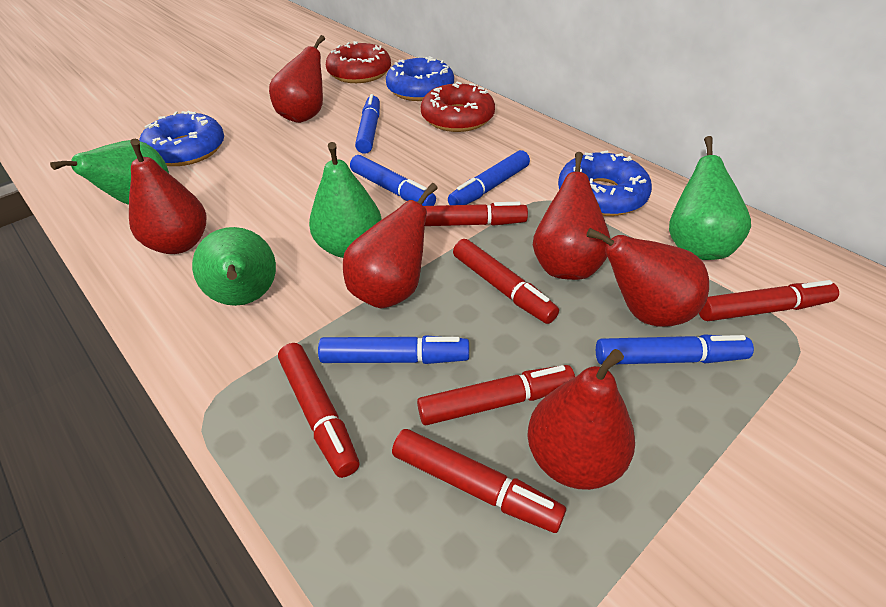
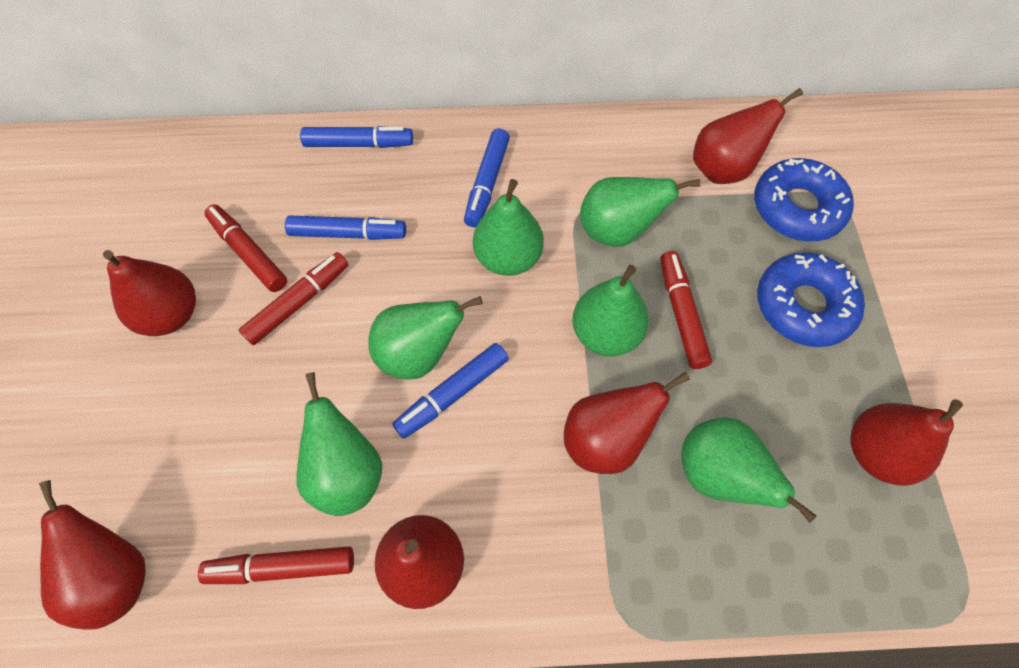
blue donut: [139,111,224,166] [386,56,454,101] [558,151,652,216] = 3 -> [754,158,854,242] [757,252,865,347] = 2
blue marker: [318,335,469,364] [350,155,436,206] [355,94,380,154] [448,150,530,205] [596,334,754,365] = 5 -> [285,215,406,240] [300,126,413,148] [392,343,509,439] [464,128,510,228] = 4
green pear: [50,140,169,205] [192,227,276,306] [309,142,382,258] [669,136,751,260] = 4 -> [297,372,382,516] [368,296,483,380] [473,179,544,276] [572,265,649,356] [580,177,700,247] [682,417,817,523] = 6
red donut: [326,41,391,83] [421,82,495,132] = 2 -> none = 0
red marker: [278,343,359,478] [392,429,566,533] [417,365,575,425] [424,202,528,226] [453,239,559,324] [699,280,839,321] = 6 -> [198,546,354,584] [204,204,287,292] [239,252,348,345] [660,251,712,369] = 4

